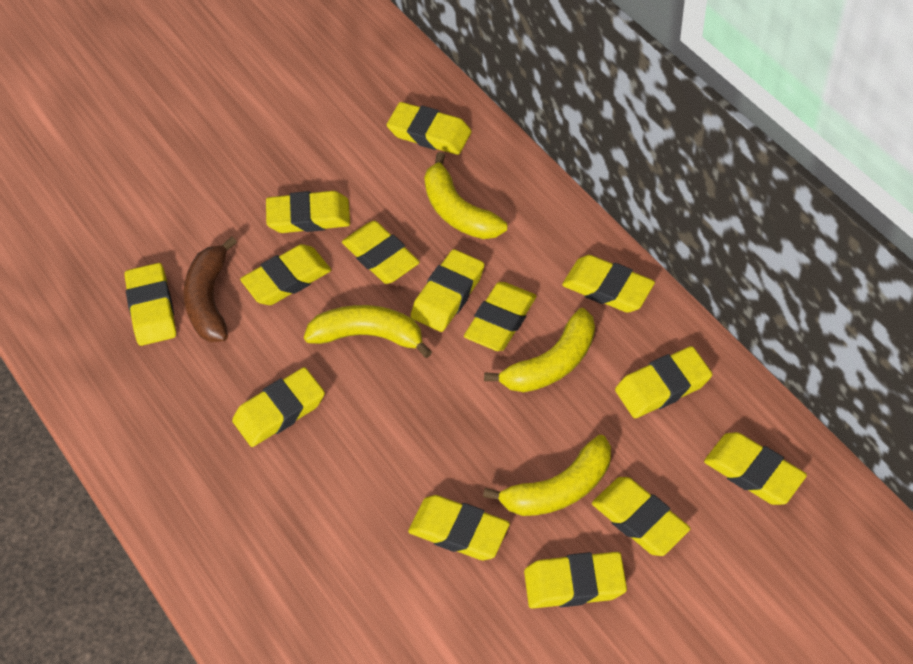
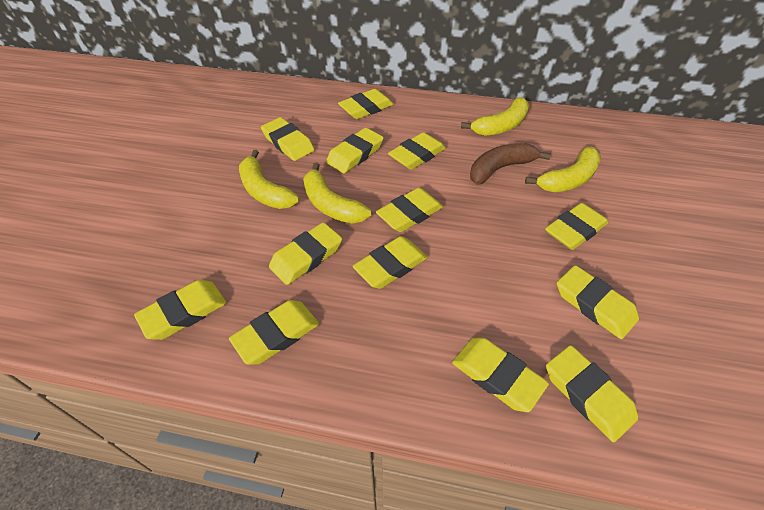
yellow eraser: [125,263,176,346] [232,367,325,447] [240,244,331,305] [266,191,350,233] [342,221,420,284] [387,102,472,155] [408,495,510,560] [411,249,484,332] [464,282,536,351] [524,552,627,609] [562,255,655,313] [592,477,691,556] [615,346,712,418] [704,432,807,505] = 14 -> [134,280,227,340] [229,300,319,364] [261,117,314,161] [269,222,342,285] [326,128,384,173] [338,89,394,119] [353,236,428,289] [376,188,443,232] [388,132,446,170] [452,338,549,412] [545,203,608,250] [546,345,638,442] [557,265,639,339] = 13

